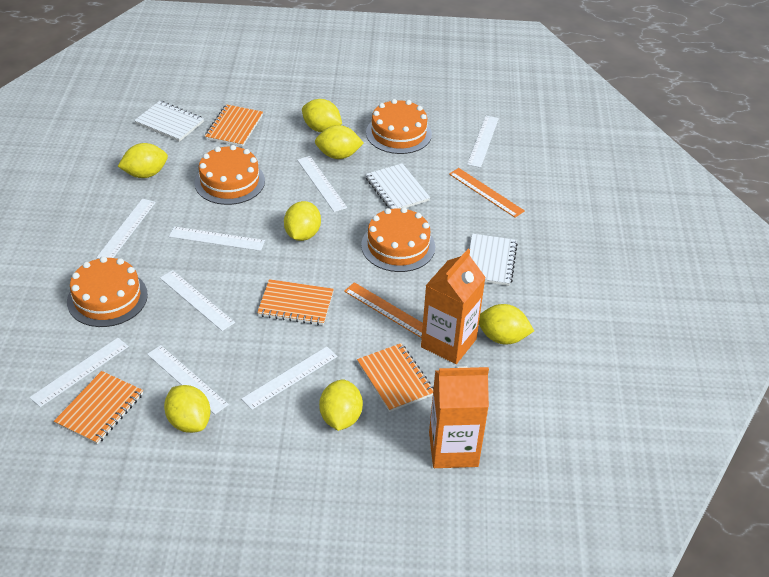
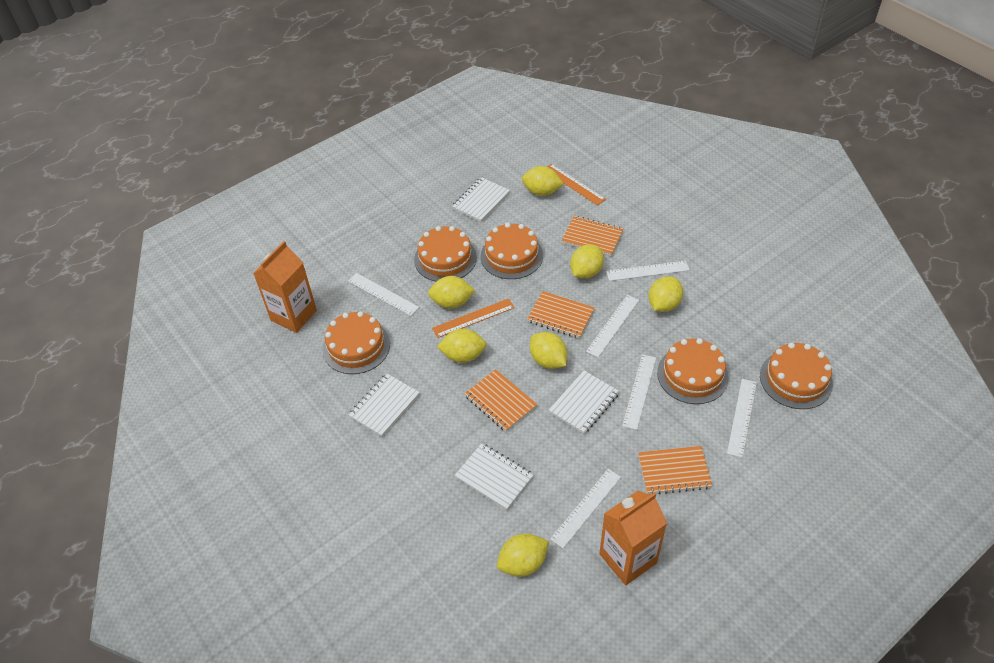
orange cake: [67,256,148,327] [194,145,265,205] [361,207,435,272] [366,99,432,154] = 4 -> [322,311,390,374] [414,226,477,282] [481,223,543,279] [657,338,729,404] [760,342,833,409] = 5
white notebook: [134,101,204,142] [365,163,430,209] [469,233,518,286] = 3 -> [348,373,420,437] [452,177,510,222] [455,443,534,510] [549,370,619,434] = 4
white ruler: [29,338,129,407] [96,198,156,259] [147,345,229,414] [160,270,235,331] [169,227,265,251] [241,347,337,410] [297,156,347,212] [467,116,499,168] = 8 -> [348,273,419,316] [550,469,621,548] [586,295,639,357] [606,261,690,281] [622,354,656,430] [727,379,757,458] = 6

